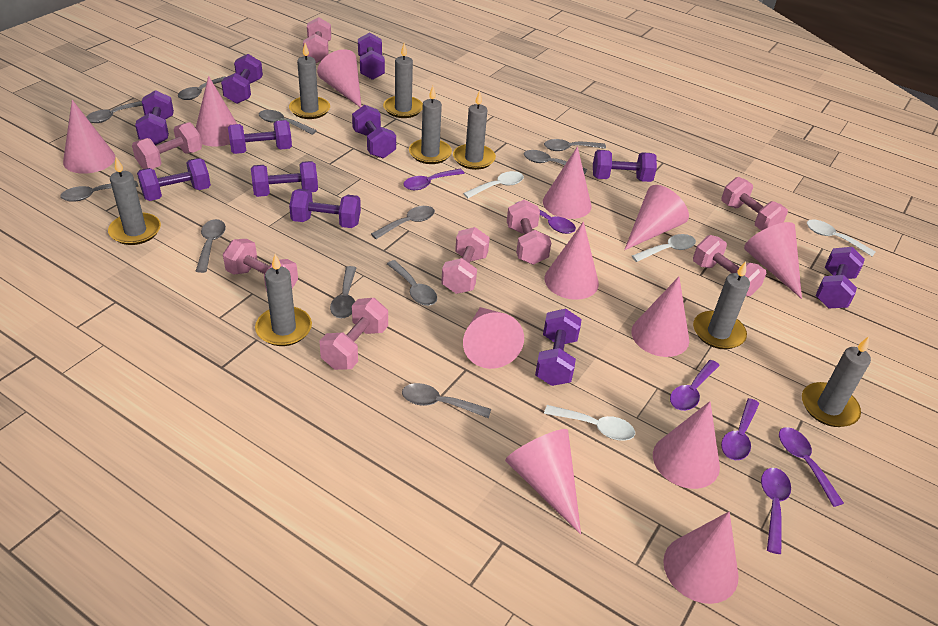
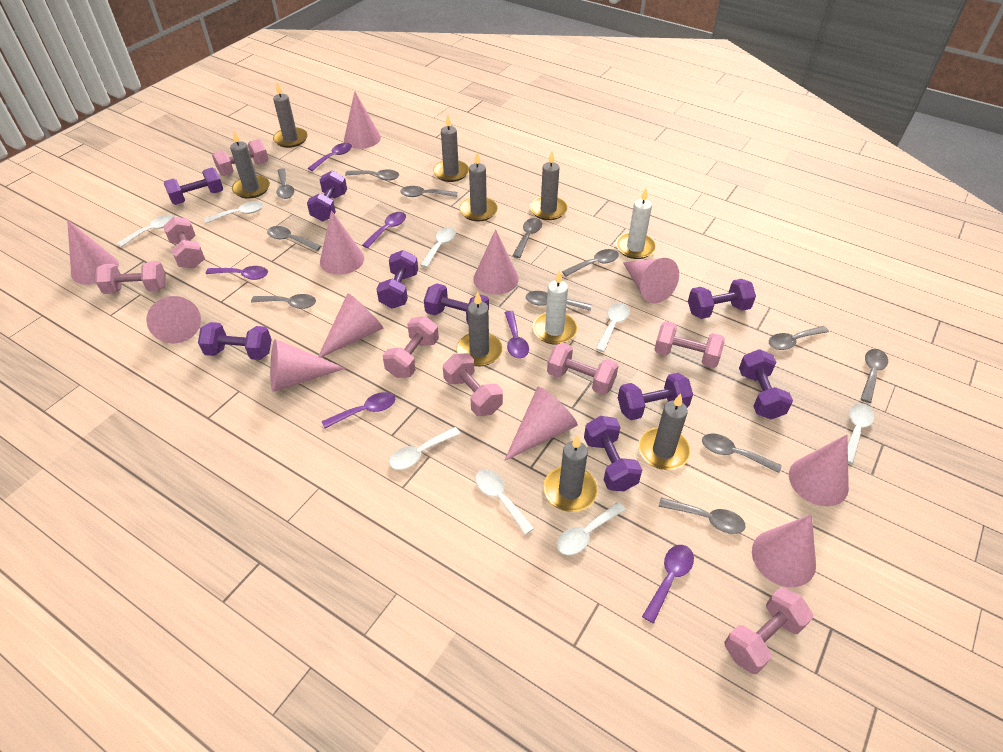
grey spoon: [60,181,138,202] [86,101,142,123] [178,76,225,100] [196,219,226,273] [259,110,317,135] [330,266,356,318] [371,206,435,239] [387,260,437,306] [402,383,491,418] [524,150,587,174] [544,139,606,151] = 11 -> [251,294,316,309] [267,226,321,251] [277,168,294,199] [345,169,399,181] [400,186,458,197] [512,218,542,258] [526,291,592,311] [562,249,619,277] [659,497,745,534] [702,433,782,473] [769,326,829,350] [861,349,888,403] = 12
pink cone: [63,100,115,174] [196,76,237,146] [317,49,362,108] [463,307,524,369] [505,429,581,535] [543,146,591,219] [545,222,599,300] [624,185,689,250] [631,276,689,357] [653,401,720,489] [663,512,738,604] [744,222,802,299] = 12 -> [67,220,119,285] [146,296,201,344] [270,339,346,392] [318,293,383,358] [320,210,364,275] [344,91,381,149] [473,229,519,295] [504,387,578,461] [623,258,679,303] [752,514,816,587] [789,435,849,506] = 11
purple dumbbell: [135,90,174,145] [137,158,211,201] [221,54,263,104] [228,120,292,154] [251,161,318,197] [289,189,361,228] [352,105,396,158] [358,32,385,80] [535,309,582,386] [593,150,657,182] [816,247,865,309] = 11 -> [164,168,223,205] [198,322,272,360] [307,171,347,221] [377,250,418,309] [424,283,489,325] [584,416,642,491] [618,373,693,420] [688,279,756,319] [739,349,793,419] = 9
white candle: none = 0 -> [532,270,577,345] [616,188,656,259] = 2
white spoon: [463,171,524,198] [544,405,635,441] [632,234,696,262] [807,219,876,256] = 4 -> [117,214,174,247] [204,201,263,223] [389,427,461,470] [420,227,456,268] [475,469,534,535] [557,502,626,555] [596,303,629,352] [848,403,874,464] = 8

